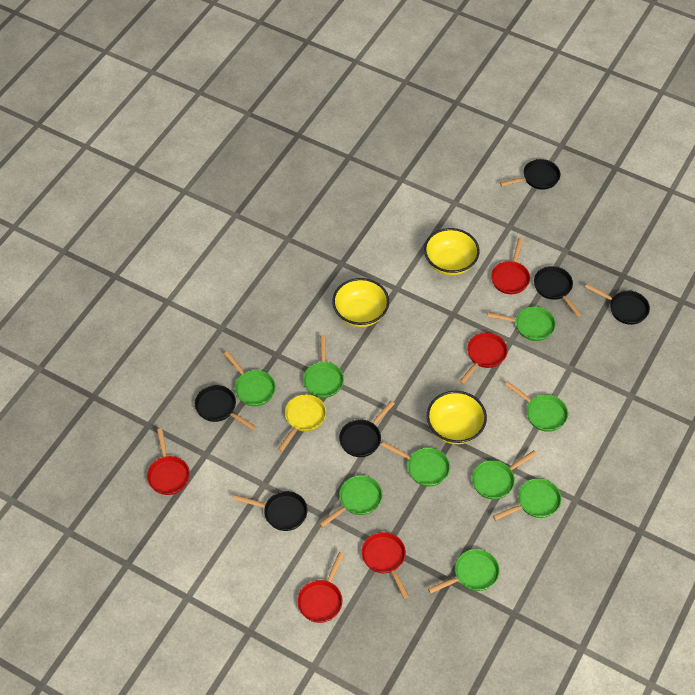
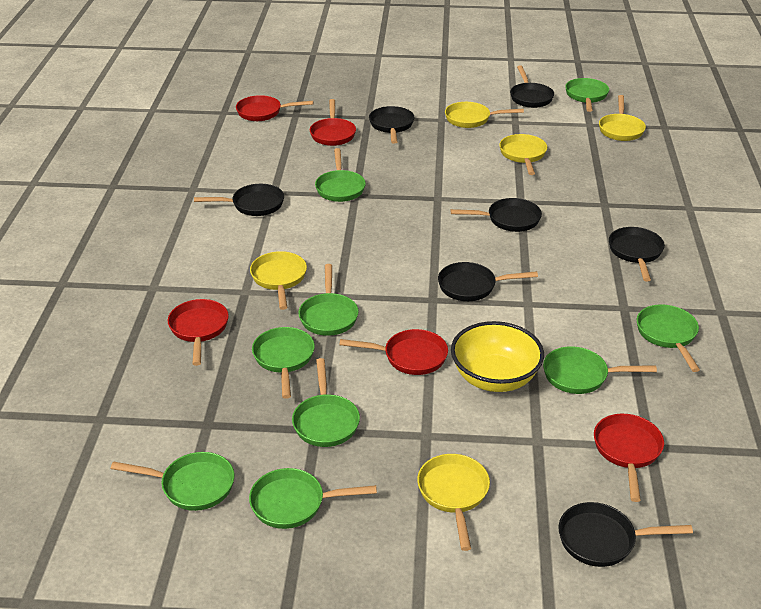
black pan: [195,385,256,430] [234,491,307,531] [339,401,395,457] [500,159,560,190] [534,266,582,317] [585,284,650,325] = 6 -> [194,184,284,216] [369,106,414,144] [438,262,538,301] [451,198,542,232] [510,65,554,108] [558,502,693,567] [609,227,665,282] = 7
yellow bowl: [332,278,389,327] [424,228,480,276] [427,391,487,444] = 3 -> [451,321,544,392] = 1
yellow pan: [278,394,326,452] = 1 -> [250,251,307,310] [417,454,490,551] [445,102,524,128] [499,134,547,175] [599,95,646,141] = 5

